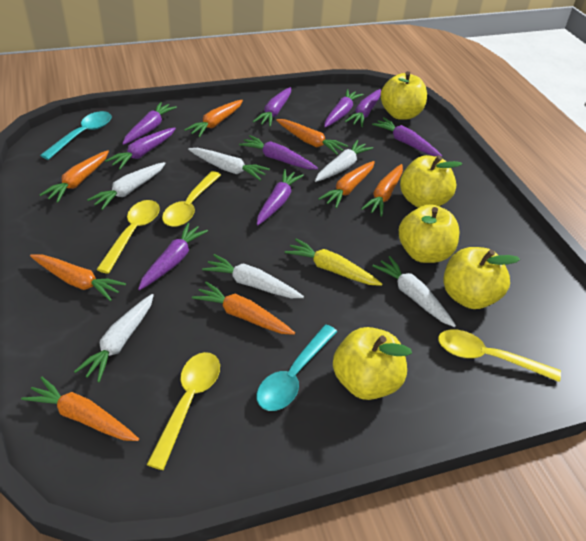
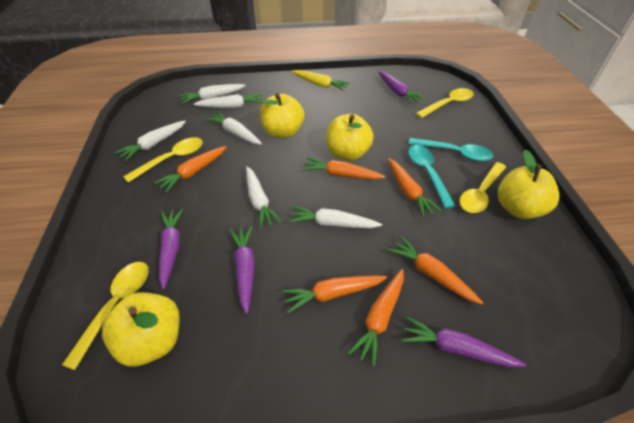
orange carrot: [21,376,139,441] [30,254,126,301] [40,150,109,203] [184,100,243,137] [192,282,295,335] [276,119,348,155] [318,161,375,208] [361,164,403,216] = 8 -> [154,146,226,193] [282,275,387,313] [302,157,385,180] [348,269,404,367] [387,236,483,304] [388,158,442,218] = 6
purple carrot: [105,127,176,170] [122,102,177,145] [138,223,208,290] [239,135,318,169] [253,87,291,127] [257,169,304,225] [324,89,364,127] [345,89,381,127] [372,117,442,157] = 9 -> [159,209,183,289] [230,226,255,314] [378,71,425,104] [402,316,526,367] = 4
yellow apple: [333,327,412,400] [381,71,427,120] [399,204,459,263] [400,155,462,208] [443,247,520,309] = 5 -> [102,292,180,366] [260,93,304,138] [326,114,374,161] [498,150,559,219] = 4

